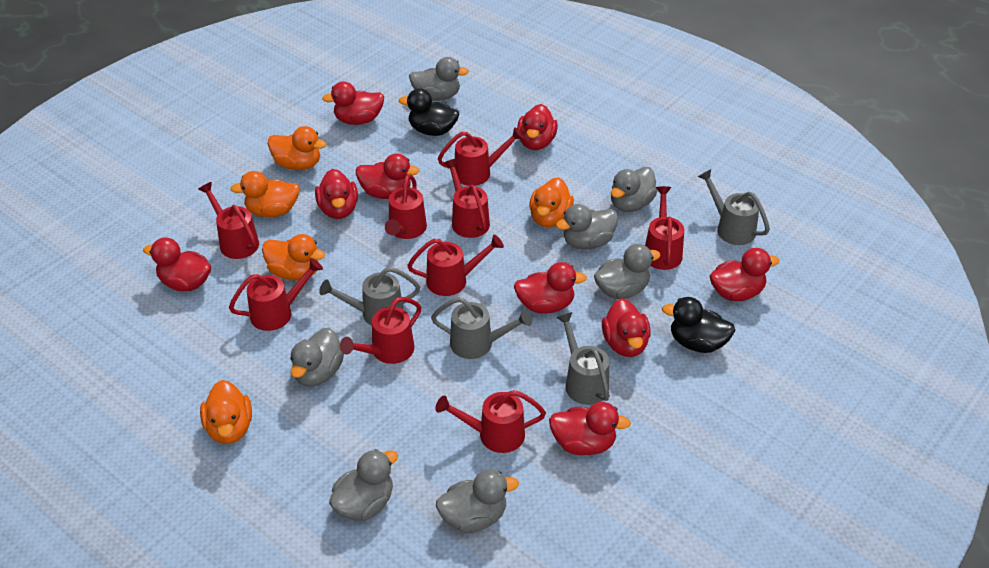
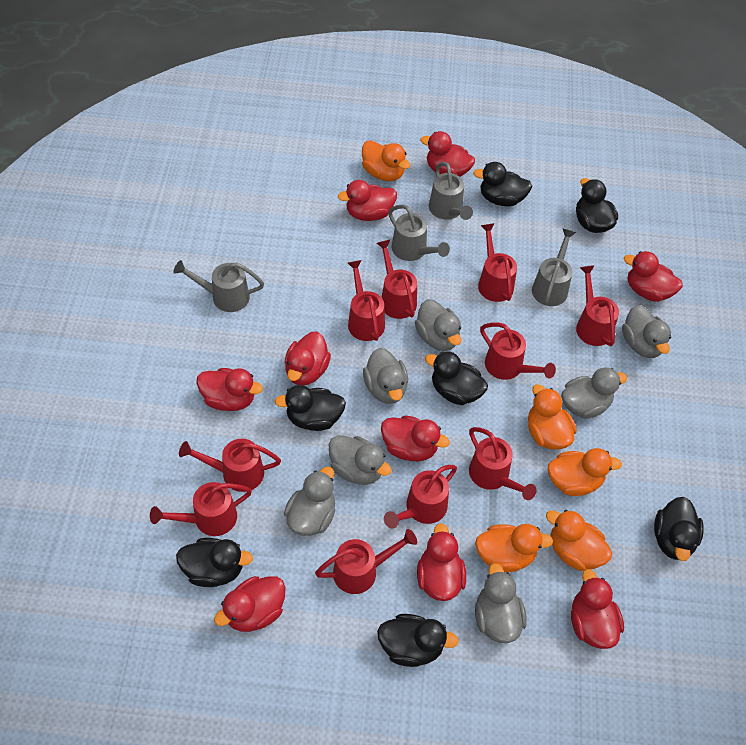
black duck: [399,88,459,136] [662,297,735,353] = 2 -> [176,538,253,587] [274,385,346,431] [377,614,459,667] [425,351,488,405] [473,162,532,206] [576,178,618,233] [654,497,704,561] = 7
red watering can: [198,182,259,259] [229,258,323,331] [340,297,422,364] [385,174,427,239] [407,235,504,296] [435,390,546,453] [438,127,524,186] [443,158,490,238] [645,186,684,270] = 9 -> [150,482,252,536] [179,439,281,492] [315,529,417,594] [348,260,385,341] [377,240,417,319] [384,465,457,529] [469,427,537,500] [478,223,517,302] [480,323,556,380] [576,265,619,346] = 10

